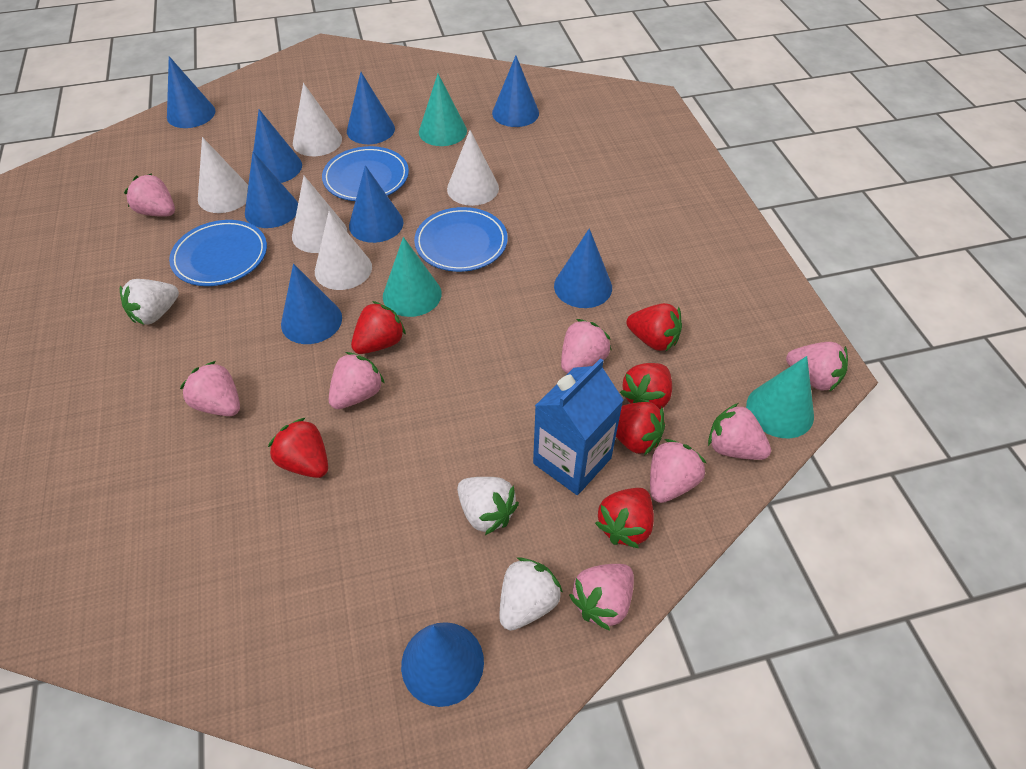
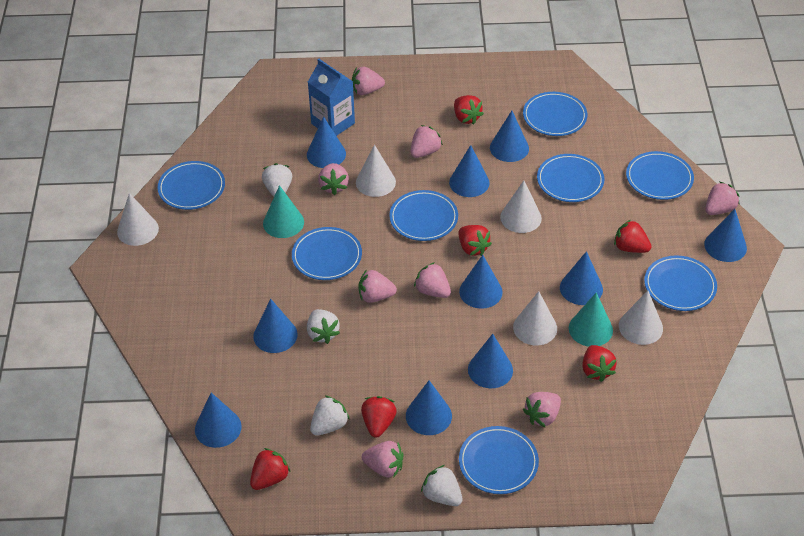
blue cone: [167,56,215,128] [245,152,298,228] [253,109,302,183] [281,264,342,344] [347,72,395,144] [349,165,403,243] [401,622,484,707] [492,55,539,127] [554,229,612,308] = 9 -> [195,393,242,448] [253,299,298,353] [307,117,346,168] [406,380,452,435] [449,145,490,197] [459,255,503,309] [468,334,513,388] [490,111,529,162] [560,251,603,305] [704,209,747,262] = 10
blue plate: [169,220,267,286] [322,146,409,201] [414,207,508,272] = 3 -> [157,161,225,210] [292,227,362,280] [389,190,458,241] [459,426,539,494] [523,92,587,136] [537,154,604,202] [626,151,694,200] [644,255,717,311] = 8
turquoise cone: [383,237,442,317] [419,74,467,146] [746,356,814,438] = 3 -> [263,185,304,238] [569,292,613,346] = 2
white strawberry: [120,279,179,325] [457,477,519,535] [500,557,563,631] = 3 -> [262,163,292,196] [307,309,340,344] [310,395,350,436] [421,465,463,506] = 4

